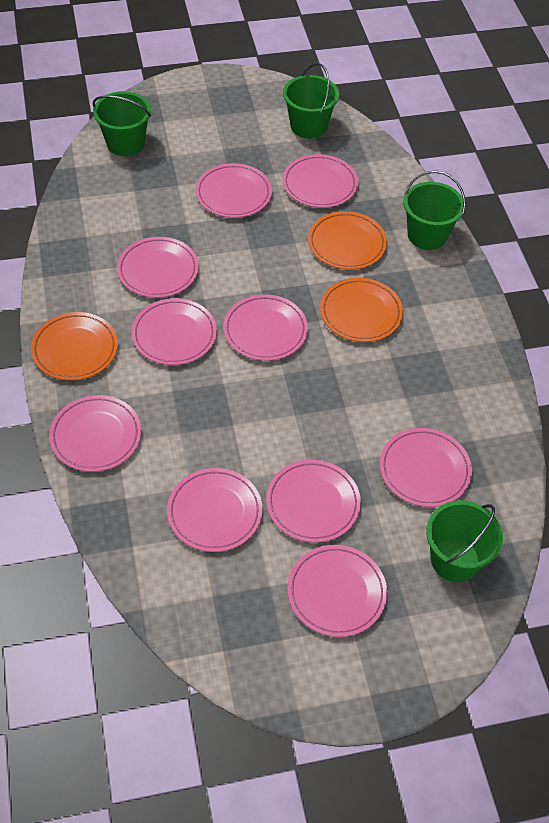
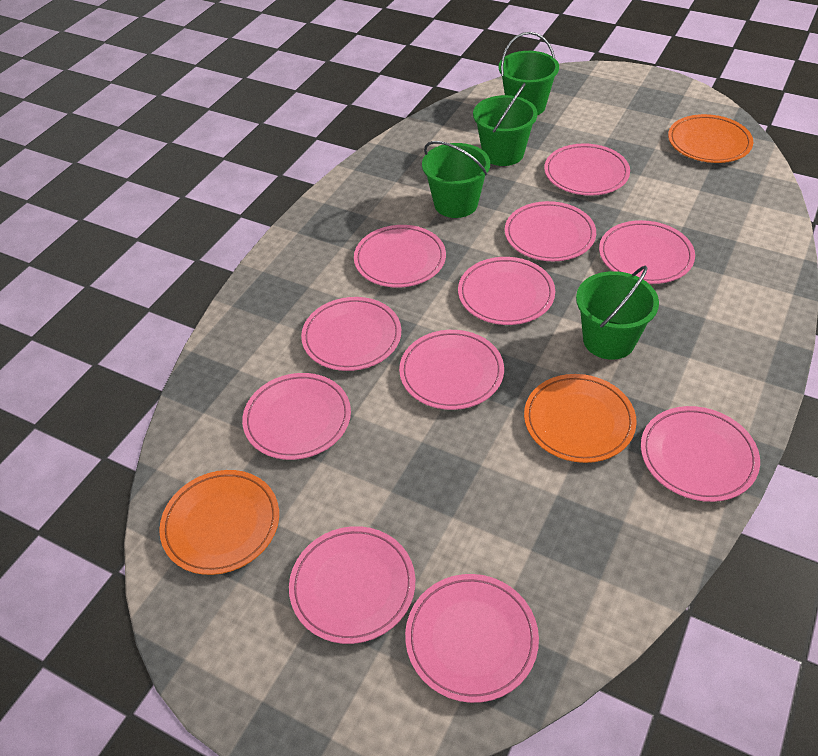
pink plate: [49,395,141,472] [117,237,199,298] [131,298,217,365] [167,468,262,552] [195,163,272,218] [223,294,308,361] [266,460,361,543] [283,154,358,208] [287,545,387,637] [380,428,472,507] = 10 -> [242,373,351,460] [289,526,415,644] [301,297,401,371] [354,225,446,288] [399,330,504,410] [405,574,539,703] [458,257,555,325] [505,201,596,261] [544,143,630,196] [599,220,695,284] [641,406,760,502] = 11

